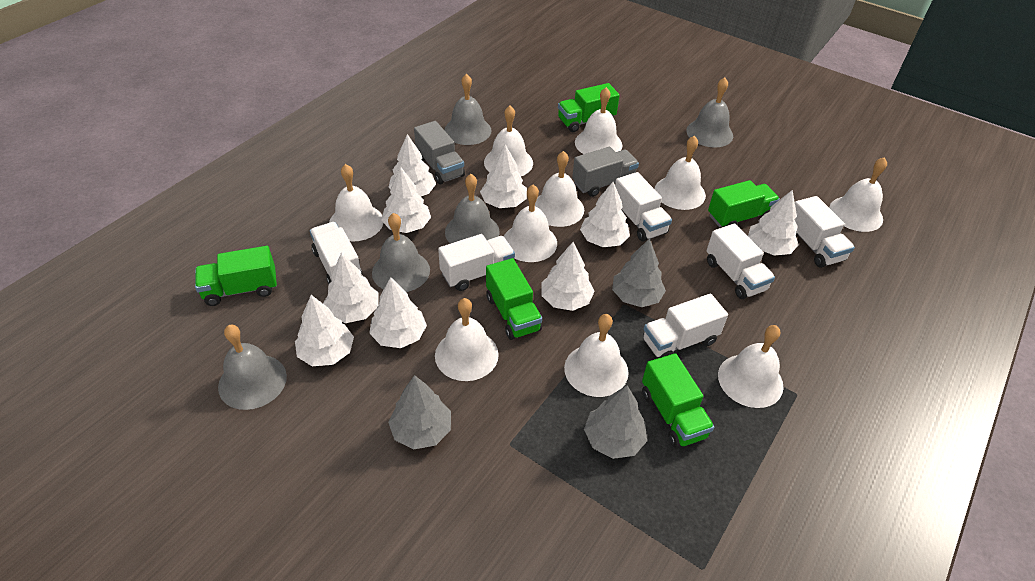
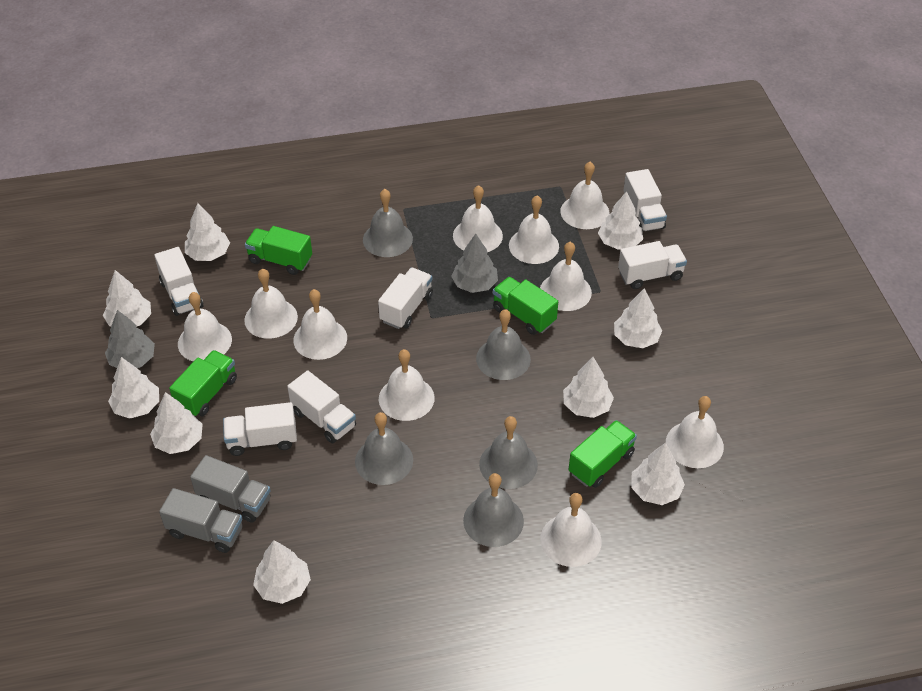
green truck: [195,246,277,306] [486,258,542,340] [558,83,620,132] [642,353,714,448] [708,180,780,227] = 5 -> [169,350,237,416] [245,226,312,275] [493,277,558,335] [569,420,637,488] = 4
grey tree: [388,375,451,450] [584,385,647,459] [612,238,666,307] = 3 -> [105,310,155,368] [451,234,498,293] = 2

